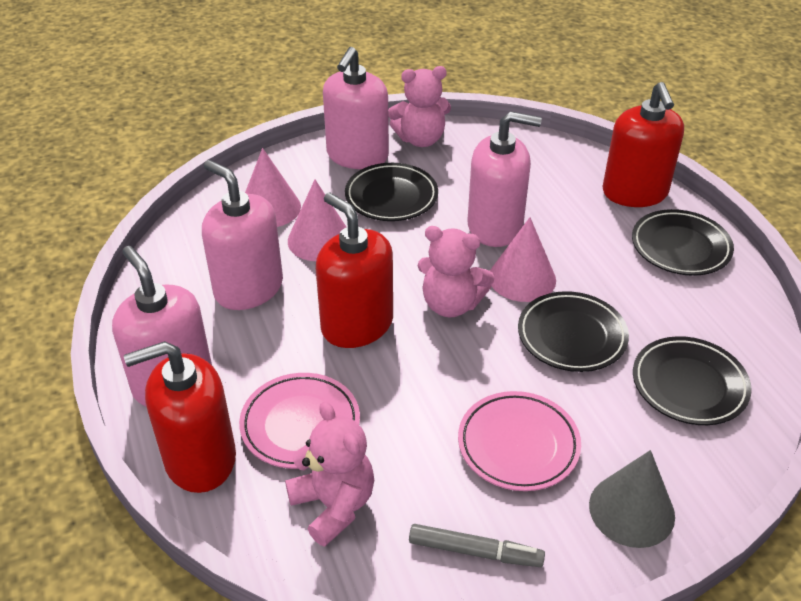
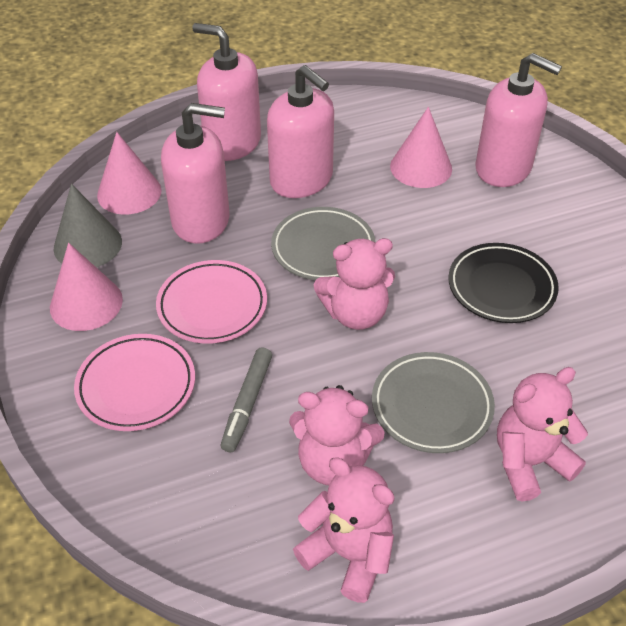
black plate: [345,163,438,221] [518,291,629,372] [632,209,734,276] [633,336,752,425] = 4 -> [449,243,559,323] = 1
grey plate: none = 0 -> [271,207,375,280] [372,352,495,453] = 2
pink teddy bear: [285,401,374,547] [388,66,451,147] [418,226,495,317] = 3 -> [289,385,385,485] [293,457,395,603] [314,238,395,330] [497,367,588,502] = 4
red soap dispenser: [124,341,236,493] [316,193,393,348] [603,82,684,207] = 3 -> none = 0

